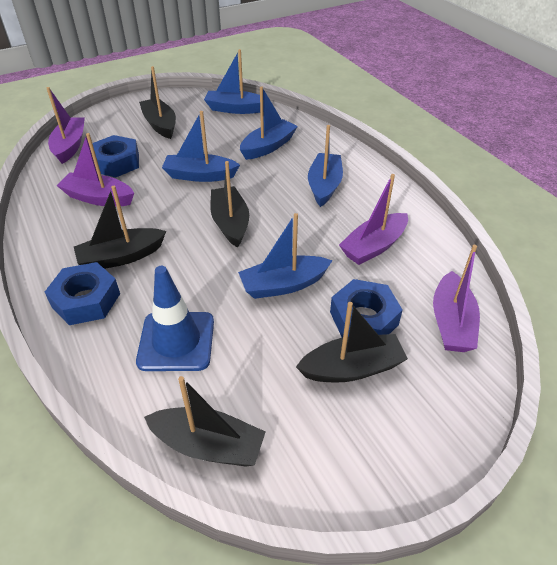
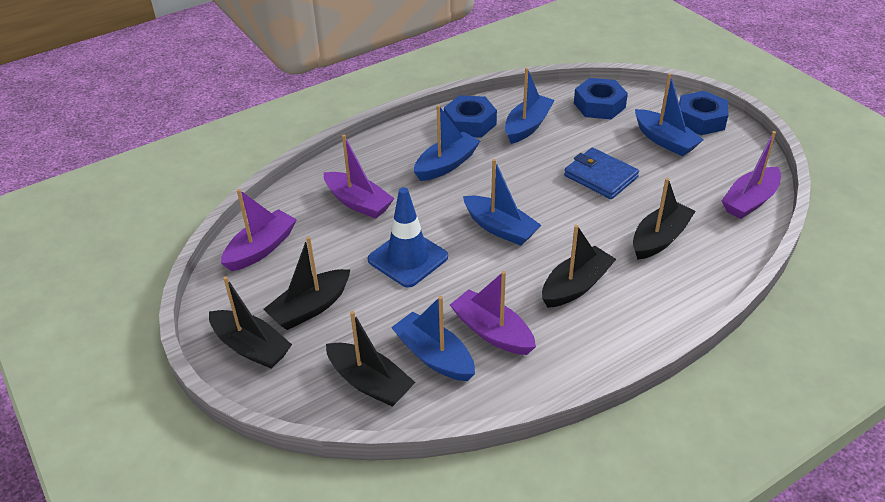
blue wallet: none = 0 -> [564,148,639,199] = 1

